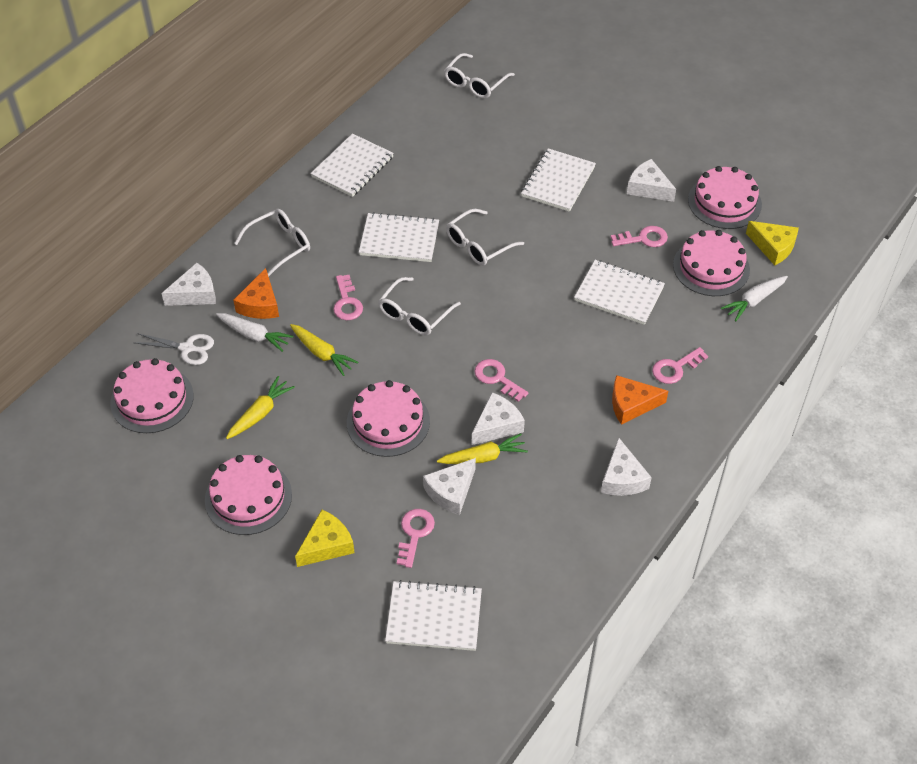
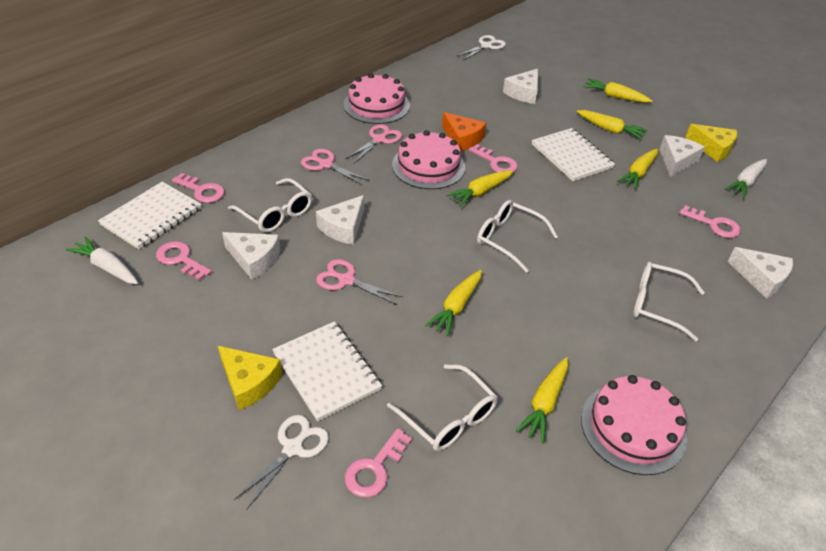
orange cheese: [233,268,279,319] [612,375,668,425] = 2 -> [442,112,486,151] = 1
pink cake: [110,358,194,433] [205,455,292,535] [347,380,430,457] [673,230,750,296] [688,166,762,229] = 5 -> [344,73,410,124] [392,130,465,189] [581,375,687,475] = 3
pink scissors: none = 0 -> [301,149,370,185] [316,259,403,305] [345,124,402,164] = 3
white notebook: [310,133,394,197] [359,212,439,262] [385,580,482,651] [521,148,596,212] [574,260,665,325] = 5 -> [98,182,201,249] [272,321,382,422] [532,128,615,181] = 3
white scissors: [136,333,214,365] = 1 -> [234,415,329,510] [457,35,506,60] = 2
yellow carrot: [226,376,295,439] [290,324,358,376] [437,434,528,464] = 3 -> [425,270,482,336] [446,170,513,207] [516,357,568,444] [577,110,648,140] [584,78,652,103] [617,149,658,190] = 6

